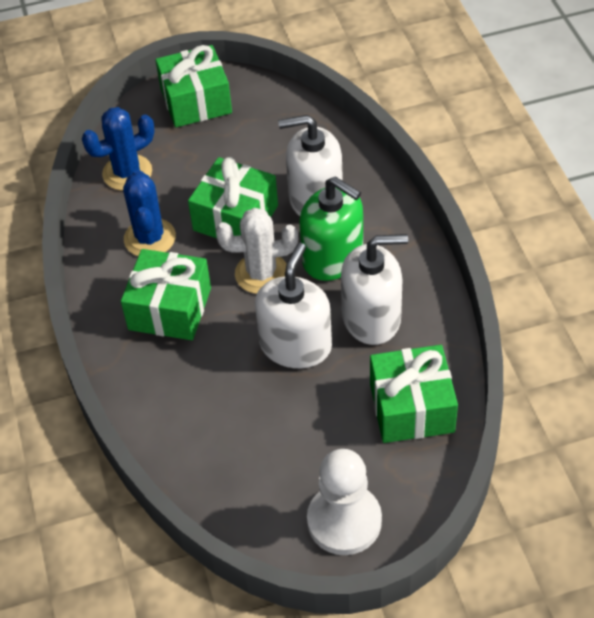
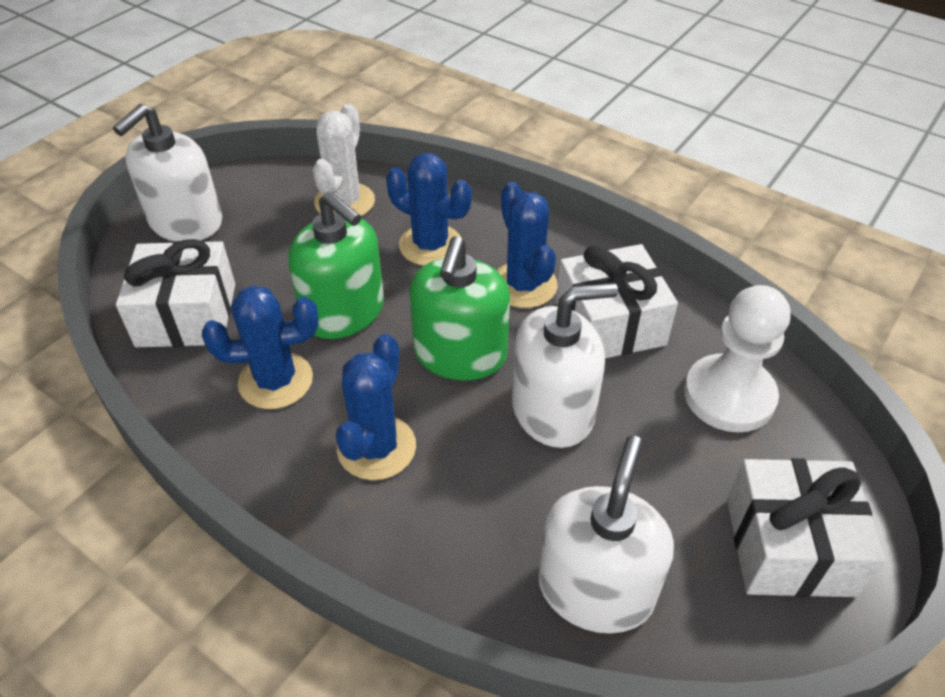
blue cactus: [82,107,155,191] [123,170,176,256] = 2 -> [202,285,318,409] [336,334,416,480] [386,153,472,266] [496,182,558,308] = 4
green gift: [121,249,211,340] [156,45,232,127] [188,157,278,238] [370,345,458,443] = 4 -> none = 0
green soap dispenser: [299,176,363,281] = 1 -> [288,191,384,339] [409,236,510,380] = 2
white gift: none = 0 -> [116,239,235,347] [556,244,678,358] [727,458,885,597] = 3

